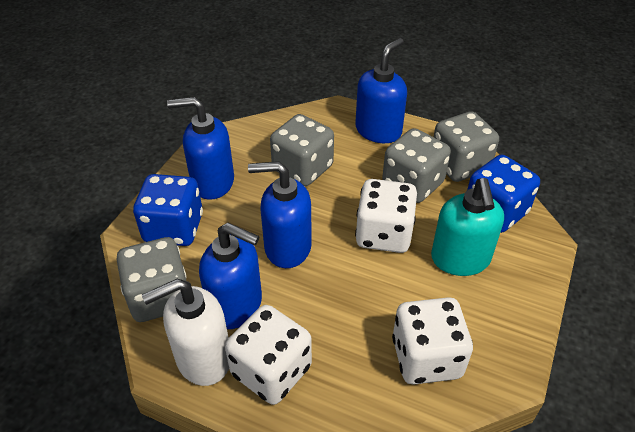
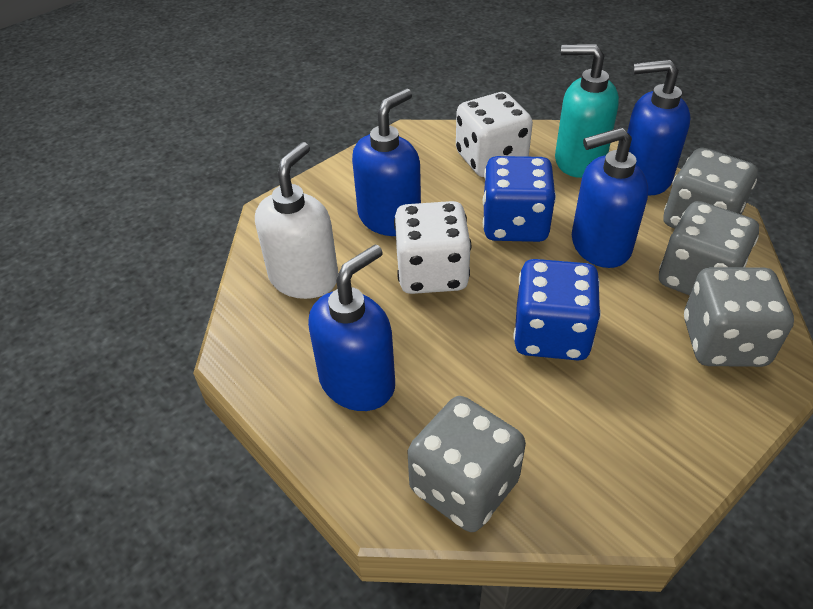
white dice: [225,305,312,405] [355,179,417,253] [392,297,473,385] = 3 -> [394,201,471,294] [456,92,533,177] = 2

